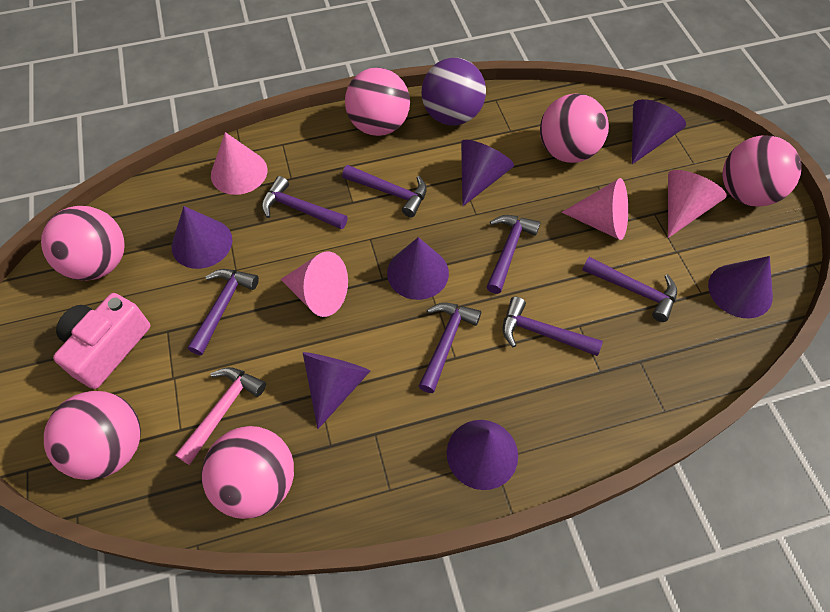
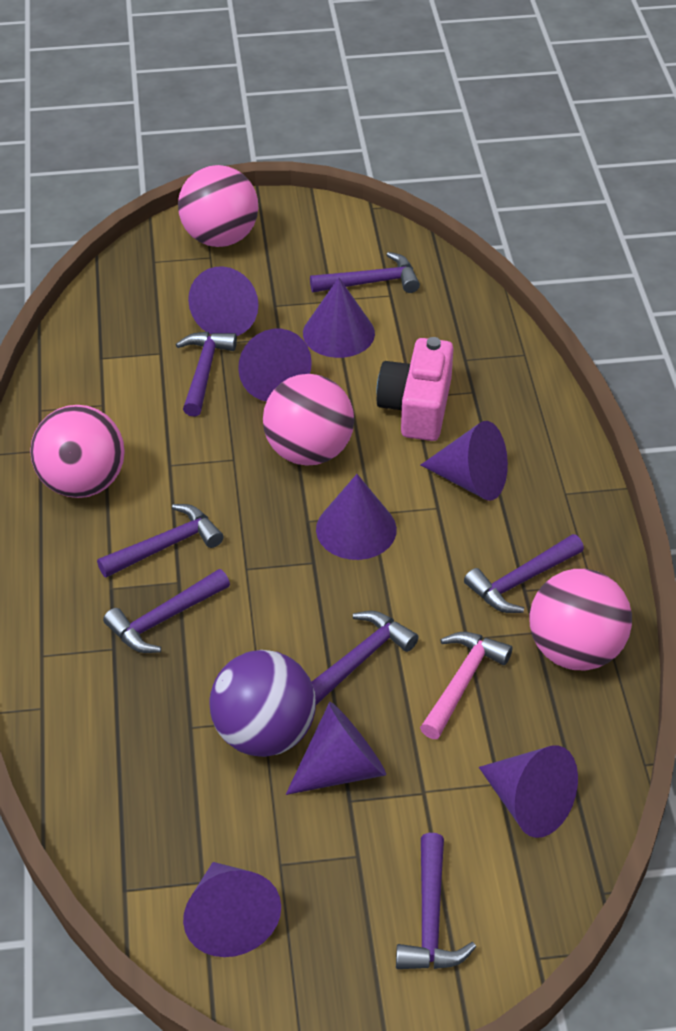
pink ball: [41,206,125,281] [44,391,141,480] [201,426,294,519] [345,67,410,136] [540,93,609,163] [723,136,801,207] = 6 -> [30,405,125,498] [178,165,258,247] [263,374,354,466] [529,569,632,670] = 4
pink cone: [211,132,268,195] [280,251,348,317] [562,178,628,240] [668,170,727,238] = 4 -> none = 0
purple cone: [172,206,232,269] [303,352,370,429] [387,237,449,300] [447,420,518,490] [461,140,514,206] [632,99,686,164] [708,256,773,318] = 7 -> [183,862,281,957] [188,266,259,336] [238,329,312,402] [286,702,386,795] [303,278,375,358] [316,474,397,560] [421,421,508,501] [479,746,578,838] = 8

